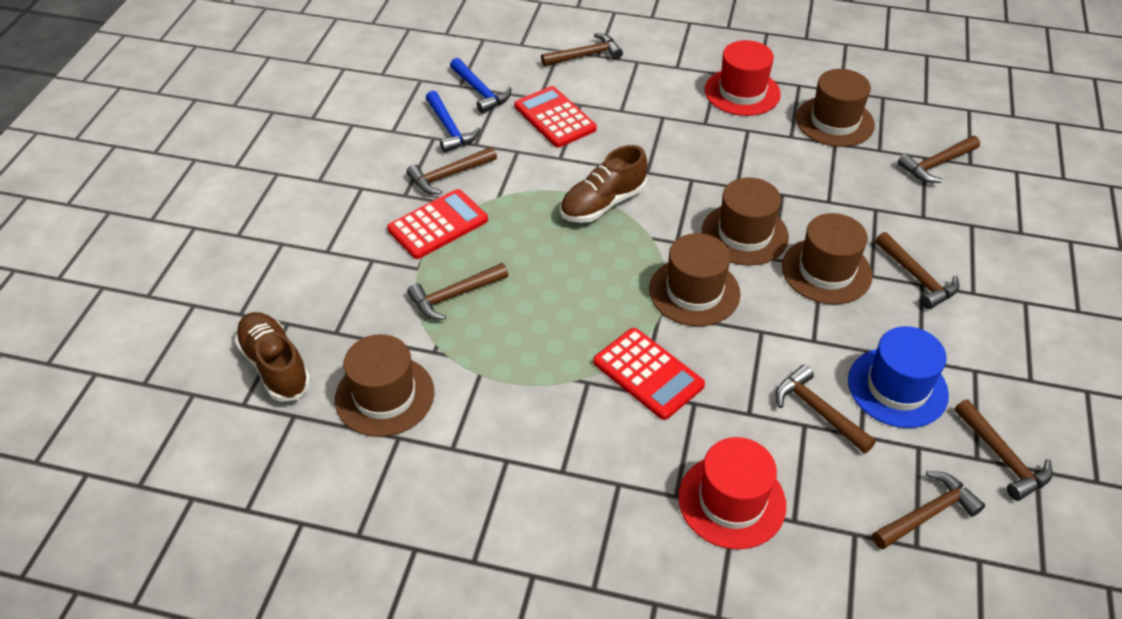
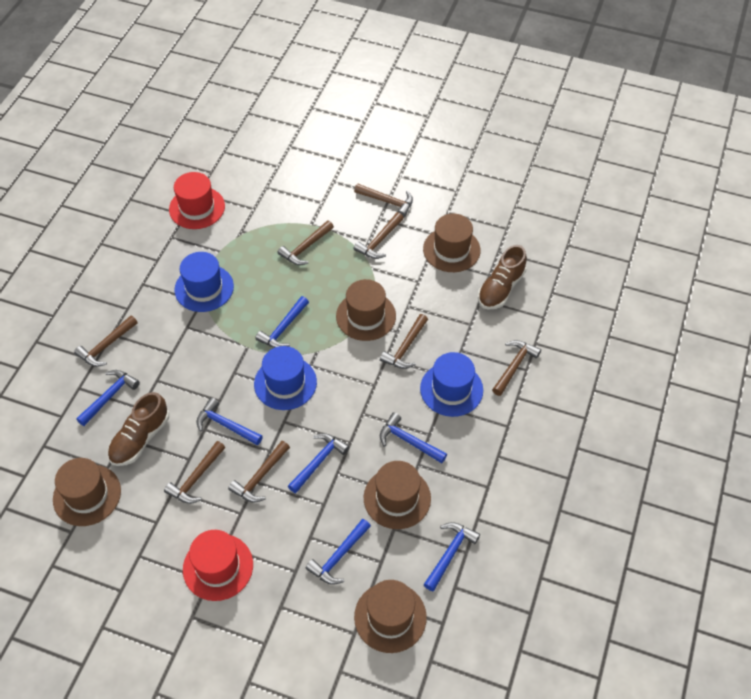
blue hammer: [426,91,480,153] [450,58,511,114] = 2 -> [76,370,140,426] [196,398,263,445] [255,296,309,348] [288,433,349,493] [306,519,371,585] [380,412,447,463] [423,522,480,591] = 7
blue hat: [848,326,949,428] = 1 -> [174,252,234,312] [254,346,317,410] [420,352,483,417] = 3
red calculator: [387,189,488,259] [514,86,597,148] [593,328,705,420] = 3 -> none = 0

